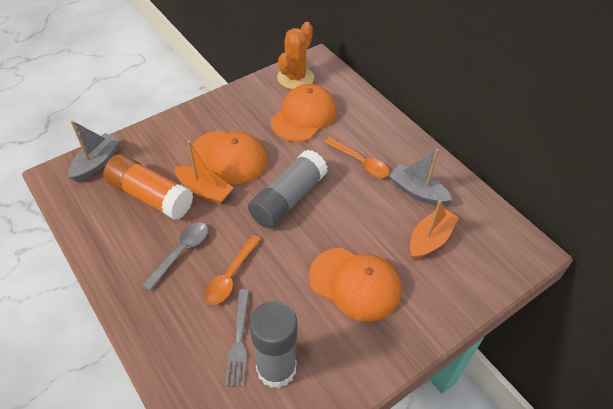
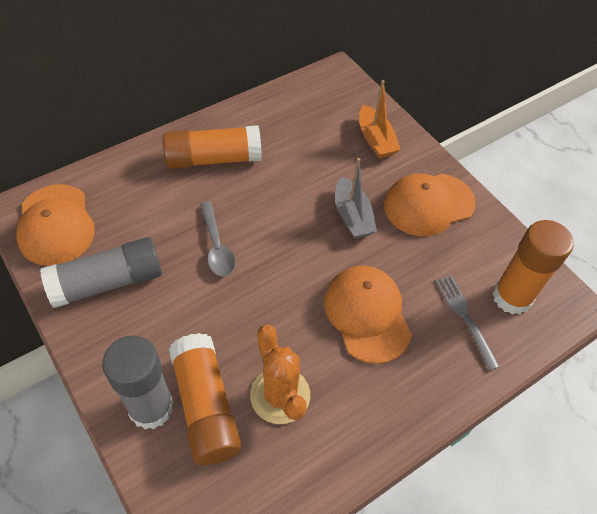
grey boat: [68,120,120,182] [389,149,452,206] = 2 -> [335,158,377,239] = 1
orange boat: [175,140,233,205] [410,200,459,259] = 2 -> [359,80,401,159] = 1
orange glue stick: [103,154,193,220] = 1 -> [163,125,262,169] [169,333,242,465] [493,220,574,314] = 3
orange spoon: [204,235,261,305] [324,137,389,178] = 2 -> none = 0

